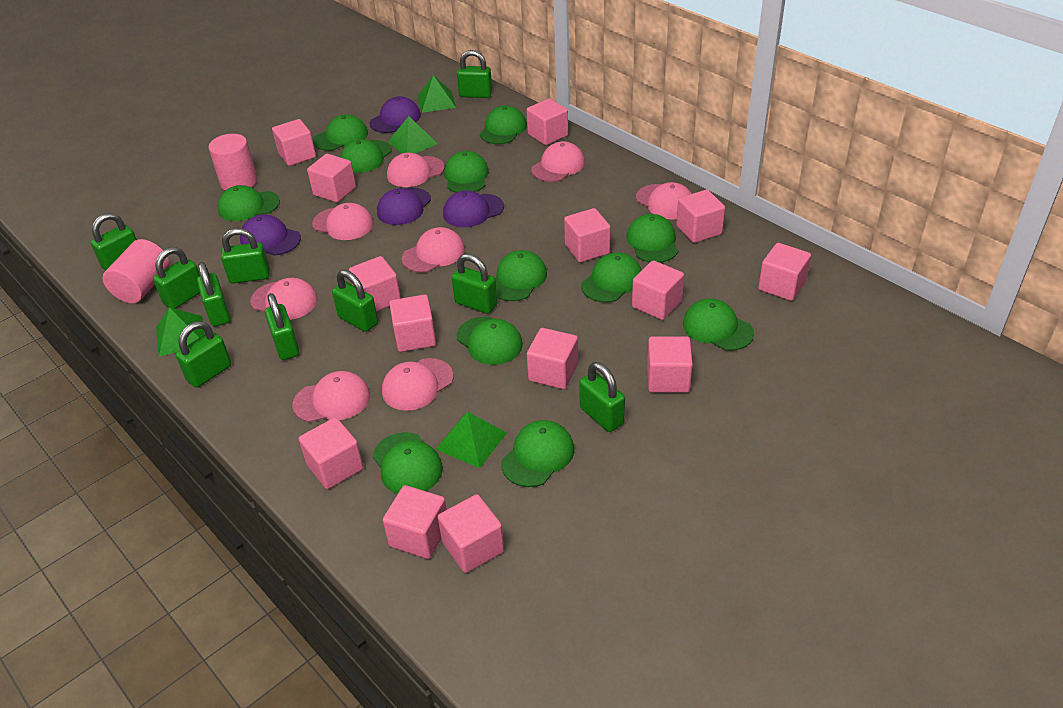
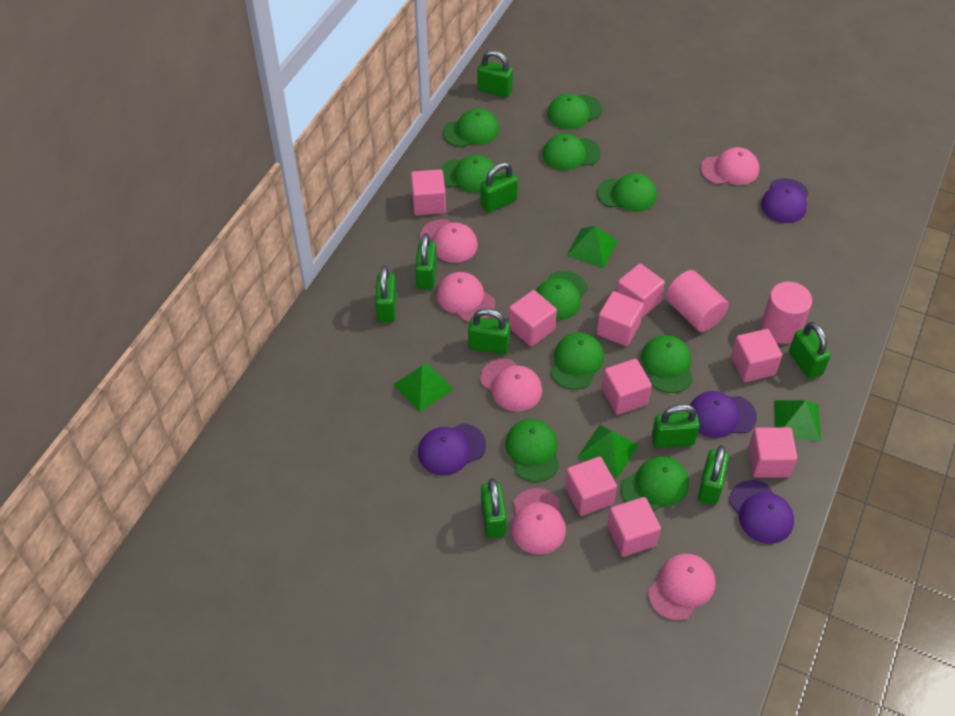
green cap: [217,185,280,221] [313,114,368,151] [340,139,392,173] [373,432,443,494] [444,151,489,193] [456,317,523,365] [480,105,527,144] [495,250,547,301] [501,420,574,487] [581,253,642,302] [626,214,678,263] [683,299,754,351] = 12 -> [440,155,498,193] [443,108,499,147] [505,419,560,482] [536,271,587,320] [543,133,601,171] [547,94,602,129] [550,332,604,390] [597,173,657,212] [621,456,689,511] [641,335,693,393] = 10
green padlock: [91,213,137,271] [153,247,200,309] [176,321,231,388] [197,262,230,327] [221,228,270,283] [265,293,299,360] [332,270,378,332] [451,254,498,314] [457,50,492,98] [579,362,625,432] = 10 -> [375,266,397,322] [415,233,437,290] [468,308,510,355] [477,50,513,98] [480,162,518,213] [481,478,507,538] [652,404,700,448] [698,445,729,505] [789,322,831,379] = 9
pink cap: [250,278,318,320] [292,371,370,422] [312,203,374,240] [382,358,453,411] [387,153,445,187] [402,227,465,273] [531,141,585,182] [636,182,692,220] = 8 -> [420,219,478,263] [437,272,495,322] [480,359,542,412] [511,488,566,555] [648,554,715,621] [700,147,759,185] = 6
pink cube: [272,119,316,166] [299,417,364,489] [307,154,356,202] [349,256,401,312] [383,485,447,559] [389,295,436,352] [438,494,504,573] [527,99,568,145] [527,328,578,389] [564,208,611,262] [632,260,684,320] [647,336,693,393] [676,190,725,243] [758,243,811,301] = 14 -> [411,169,446,215] [509,290,557,347] [565,456,617,516] [597,291,644,346] [602,359,652,415] [607,497,661,557] [616,264,665,318] [731,329,782,382] [748,427,797,478] = 9

